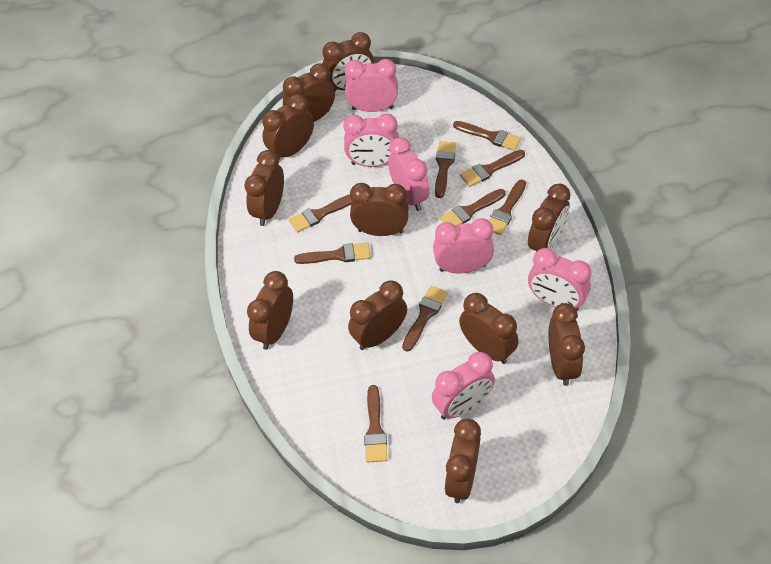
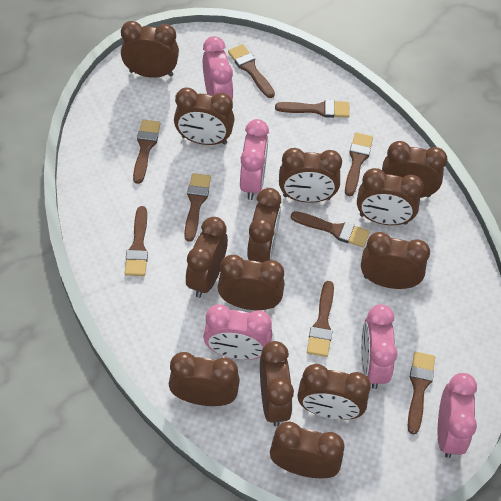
brown clock: [245,150,284,226] [247,271,293,350] [262,94,314,159] [283,63,335,122] [322,32,374,91] [348,280,407,350] [350,183,409,236] [444,419,481,503] [459,293,519,364] [528,184,571,252] [549,303,585,386] = 11 -> [121,21,179,78] [169,352,240,406] [174,87,235,145] [186,217,228,298] [218,255,284,310] [247,188,281,263] [260,341,294,426] [270,421,344,478] [279,148,342,203] [298,364,371,420] [357,168,423,225] [361,232,430,289] [382,141,447,198] = 13
pink clock: [343,113,399,167] [344,59,398,112] [388,137,430,211] [432,352,495,420] [433,218,494,273] [528,248,592,311] = 6 -> [203,36,233,100] [203,304,272,360] [240,119,269,200] [361,304,398,389] [438,373,477,458] = 5

